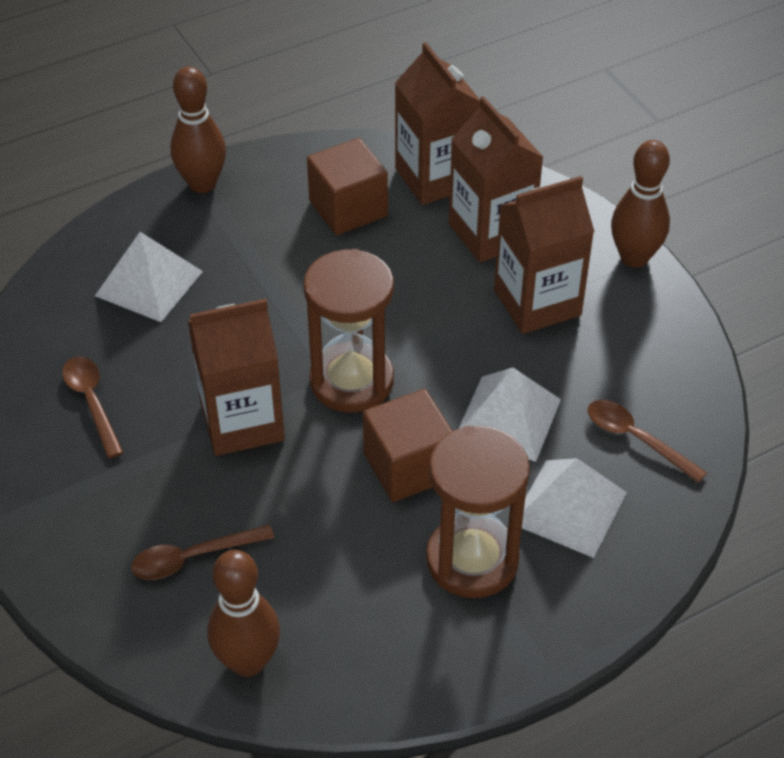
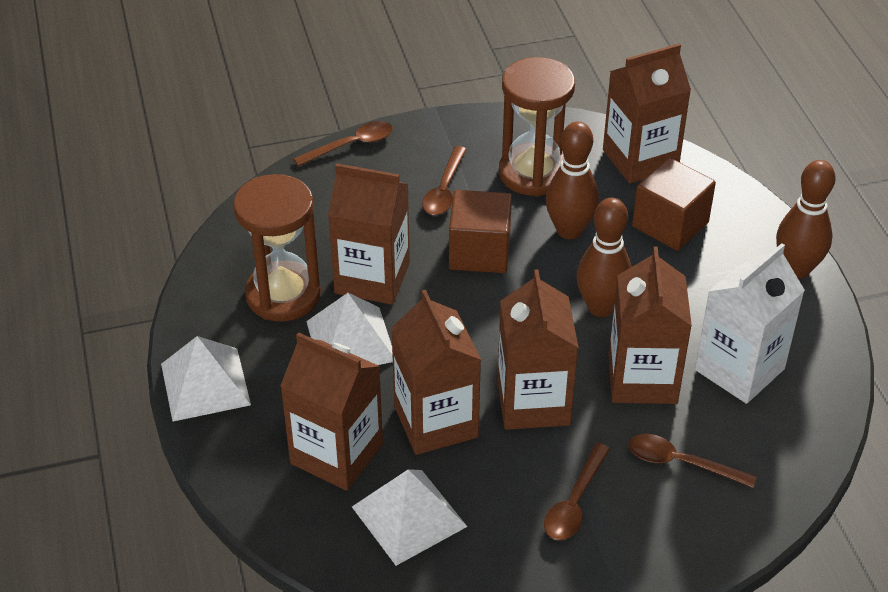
brown carton: [188,299,285,456] [395,42,480,205] [449,96,543,263] [494,176,594,334] = 4 -> [280,332,383,491] [328,163,410,305] [391,290,481,455] [497,270,579,430] [603,44,691,184] [608,246,692,404] = 6
brown spoon: [62,356,124,459] [131,525,274,580] [588,400,707,483] = 3 -> [293,121,393,166] [422,146,467,215] [544,443,610,540] [629,434,757,488] = 4
white carton: none = 0 -> [695,243,805,404] = 1

